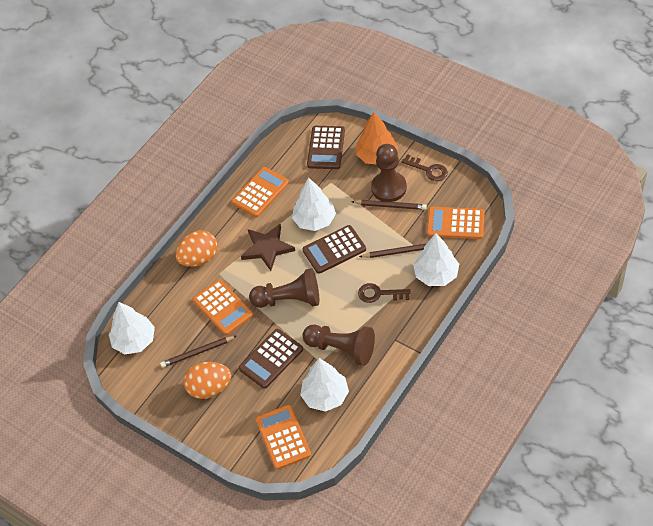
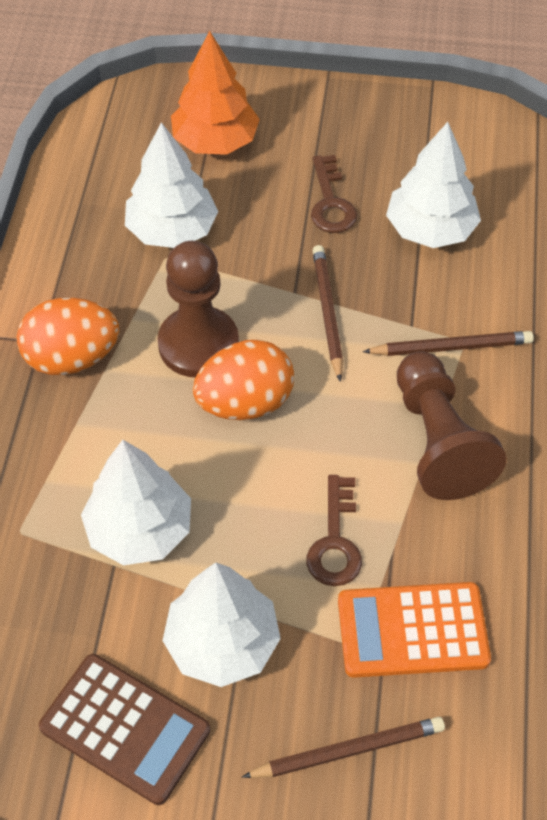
brown calculator: [239,329,303,389] [302,225,366,274] [307,126,345,169] = 3 -> [39,654,210,805] = 1
brown pawn: [249,268,319,308] [302,325,375,366] [371,144,407,202] = 3 -> [158,241,239,377] [397,351,507,500] = 2
brown star: [241,224,295,271] = 1 -> none = 0
orange calculator: [192,279,253,335] [232,167,289,217] [256,405,311,470] [427,207,485,239] = 4 -> [338,582,491,678] = 1

